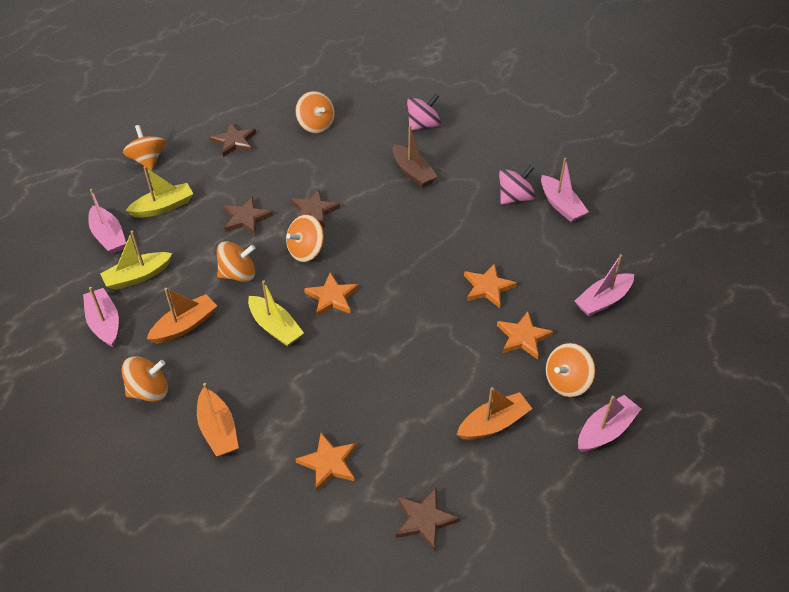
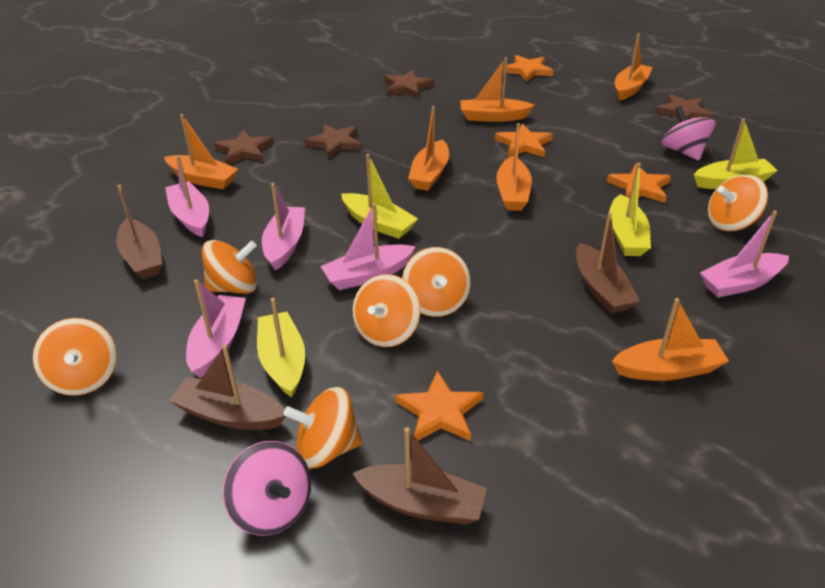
brown boat: [393,125,438,187] = 1 -> [116,185,162,279] [169,345,286,430] [353,427,487,525] [576,212,640,314] = 4
orange boat: [147,288,217,344] [197,383,239,457] [457,387,532,440] = 3 -> [164,114,238,189] [408,106,449,191] [460,58,534,122] [496,123,532,211] [612,298,729,381] [615,33,653,100] = 6
yellow boat: [100,231,173,290] [126,166,193,218] [248,280,304,346] = 3 -> [257,298,305,397] [341,154,418,239] [609,163,651,256] [694,119,778,189] = 4

